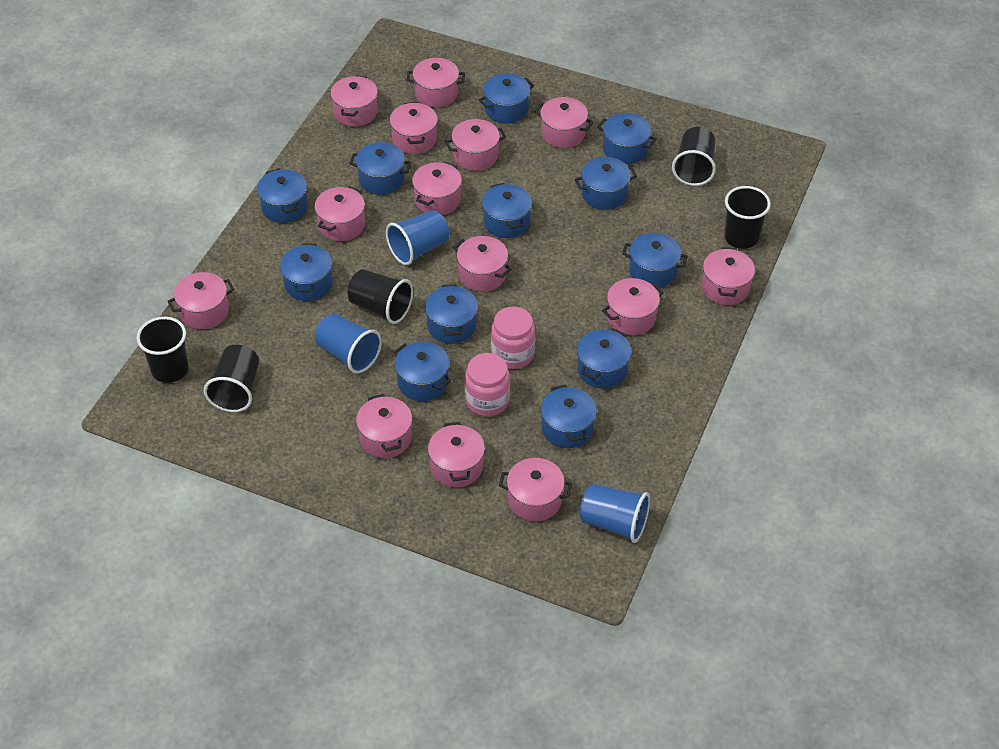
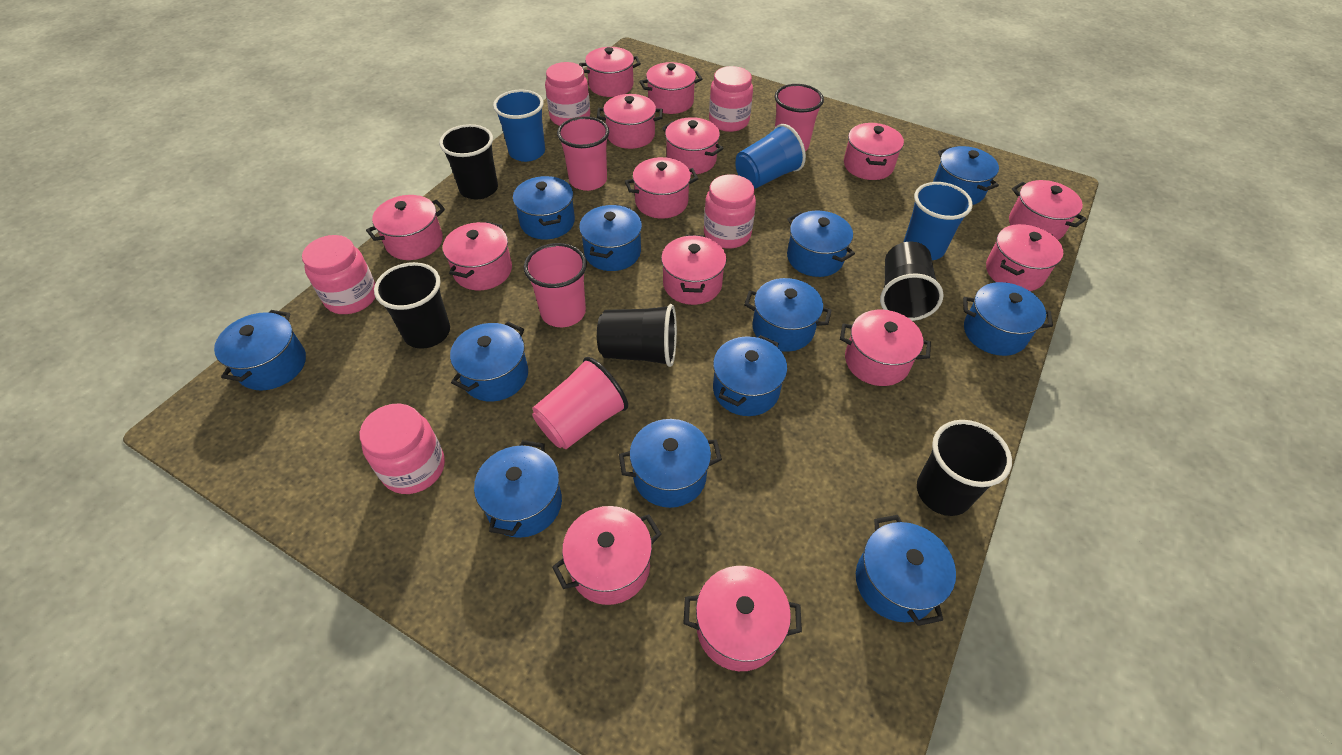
pink cup: none = 0 -> [524,243,587,327] [532,357,628,449] [557,116,609,191] [775,84,824,151] = 4
pink jar: [465,353,510,417] [491,307,535,369] = 2 -> [302,235,376,314] [359,404,445,494] [545,62,590,126] [704,174,756,249] [709,66,753,132] = 5

